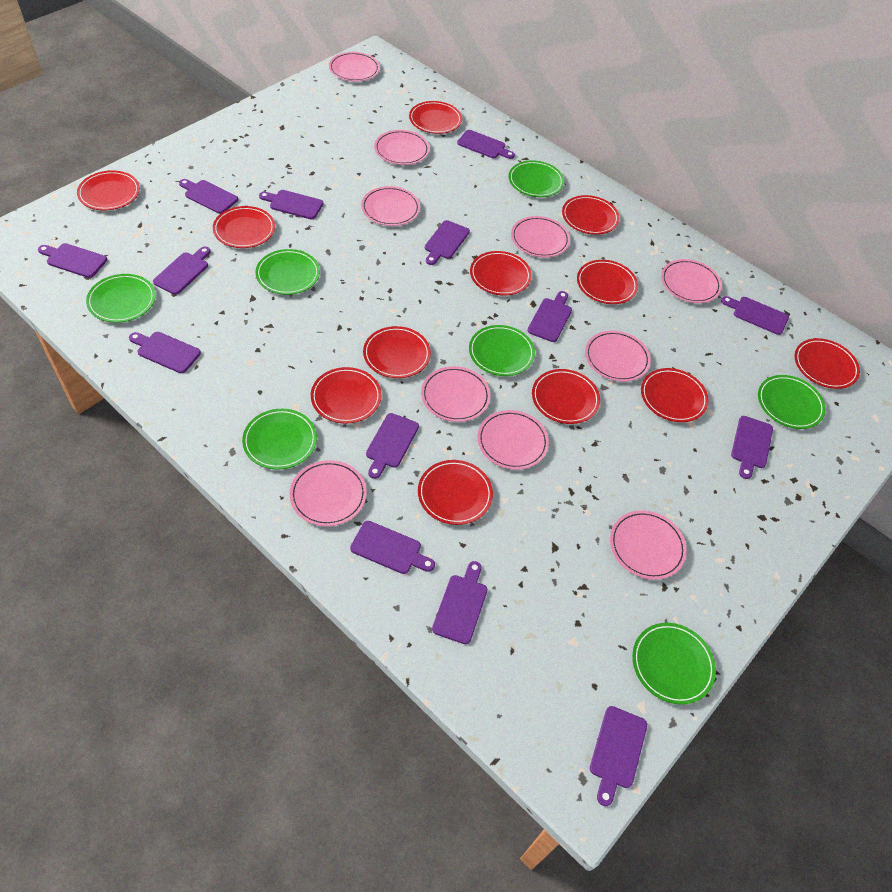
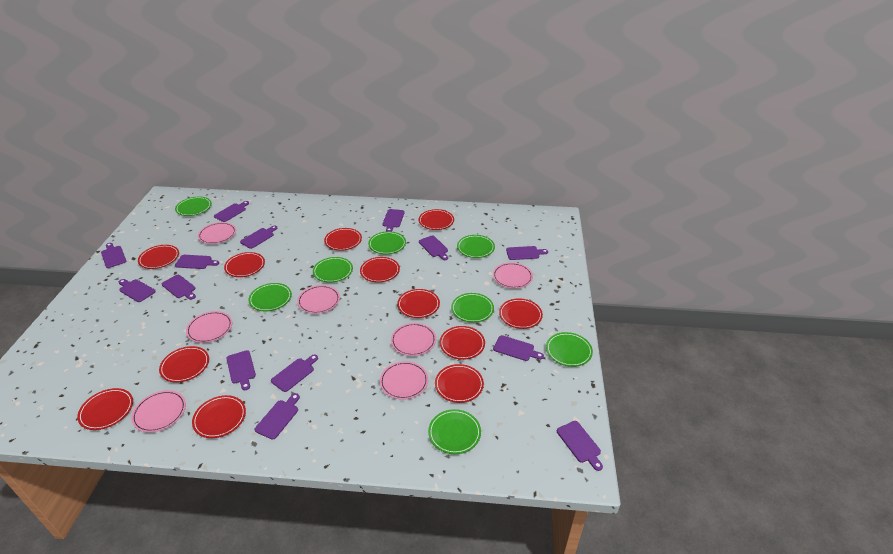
green plate: [86,274,156,323] [242,409,317,470] [255,249,320,295] [469,325,535,376] [509,160,564,197] [632,623,716,705] [758,375,826,429] = 7 -> [175,197,212,216] [249,283,292,311] [313,257,353,283] [368,231,406,254] [428,409,481,454] [451,293,494,323] [457,235,495,258] [546,332,593,367] = 8
pink plate: [290,460,367,526] [329,52,380,82] [361,186,420,226] [374,130,430,165] [421,366,491,422] [477,410,549,470] [511,216,570,257] [585,331,651,382] [610,510,687,580] [661,259,722,303] = 10 -> [131,390,186,432] [186,311,232,343] [198,222,236,244] [297,285,340,314] [380,361,428,400] [391,323,436,356] [493,262,533,289] = 7

